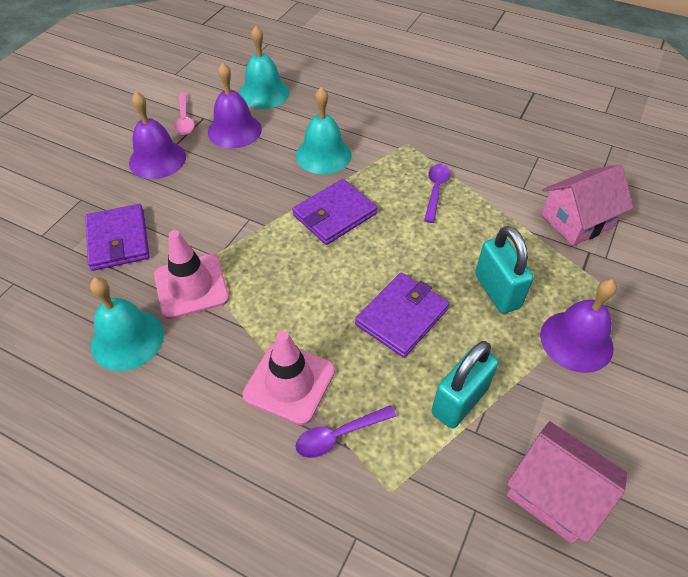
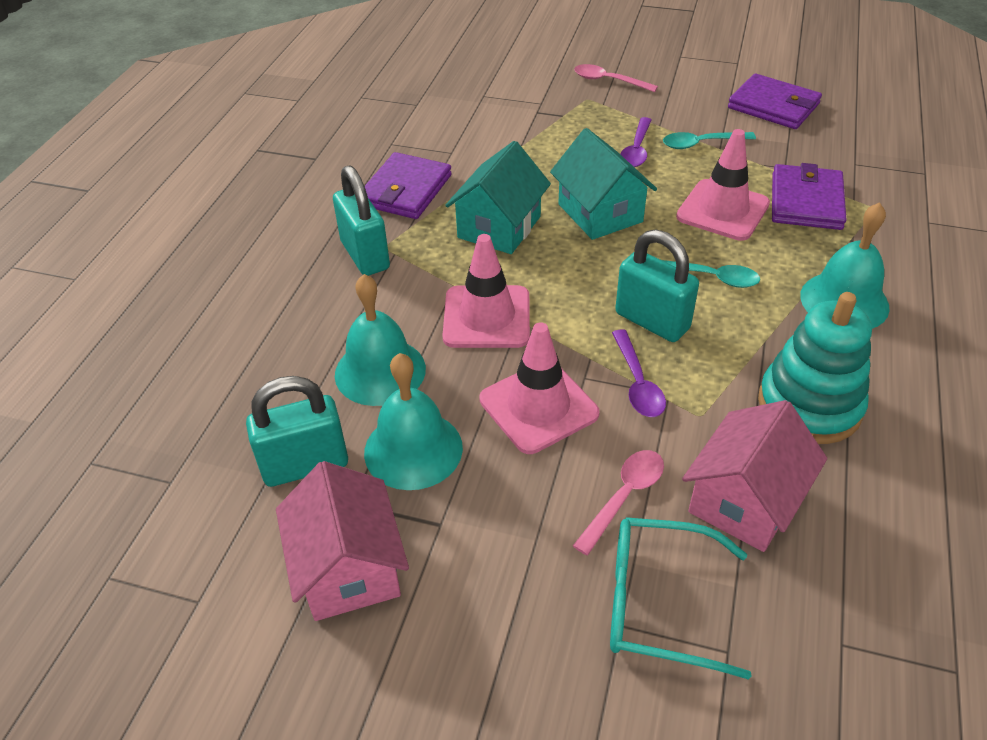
pink spoon: [174,93,195,135] = 1 -> [573,450,664,555] [574,64,658,92] = 2
pink traffic cone: [154,230,229,319] [243,331,335,425] = 2 -> [442,234,530,348] [480,322,600,454] [676,129,770,241] = 3
purple bell: [129,92,186,179] [208,63,262,148] [540,279,617,373] = 3 -> none = 0
turquoise glasses: none = 0 -> [610,517,751,680] = 1
turquoise house: none = 0 -> [445,141,551,254] [550,128,657,240] = 2
turquoise padlock: [432,341,499,429] [475,226,534,313] = 2 -> [246,376,348,487] [333,165,390,276] [615,230,699,342] = 3
turquoise spoon: none = 0 -> [662,260,760,288] [663,132,756,149] = 2
turquoise stacking toy: none = 0 -> [758,292,872,444] = 1

